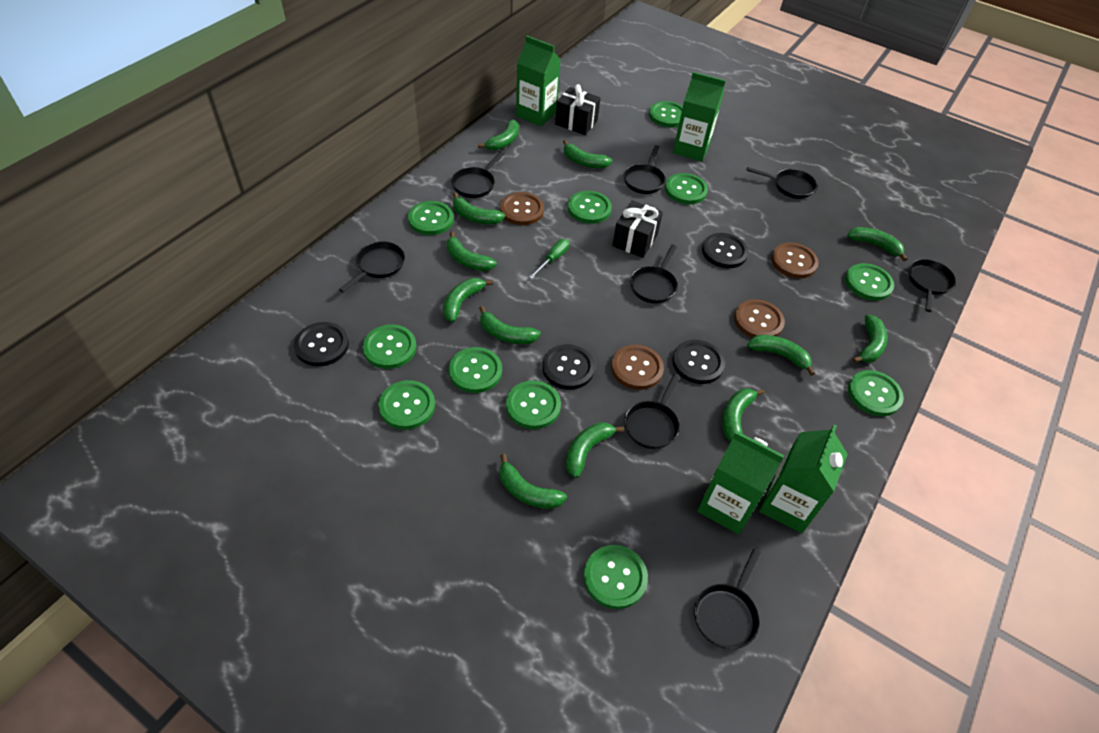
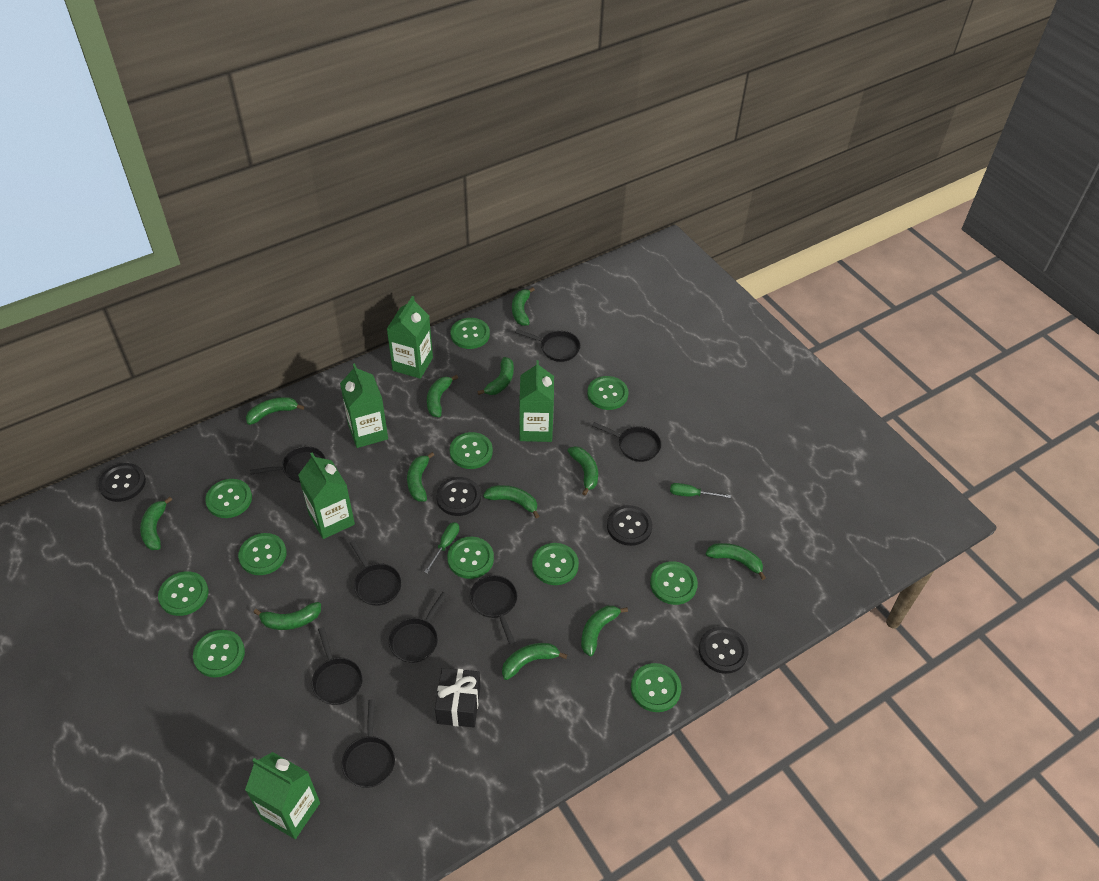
black gift: [555,84,600,135] [612,200,663,258] = 2 -> [435,668,480,727] = 1
brown button: [500,192,544,225] [611,345,664,390] [734,299,785,338] [771,243,819,279] = 4 -> none = 0
green carton: [516,36,561,127] [673,72,726,161] [698,431,785,534] [759,425,848,533] = 4 -> [245,752,320,839] [298,452,355,539] [340,363,388,448] [387,296,433,379] [519,360,554,442] = 5
green screwdriver: [529,239,569,279] = 1 -> [424,522,459,573] [670,483,731,498] = 2

